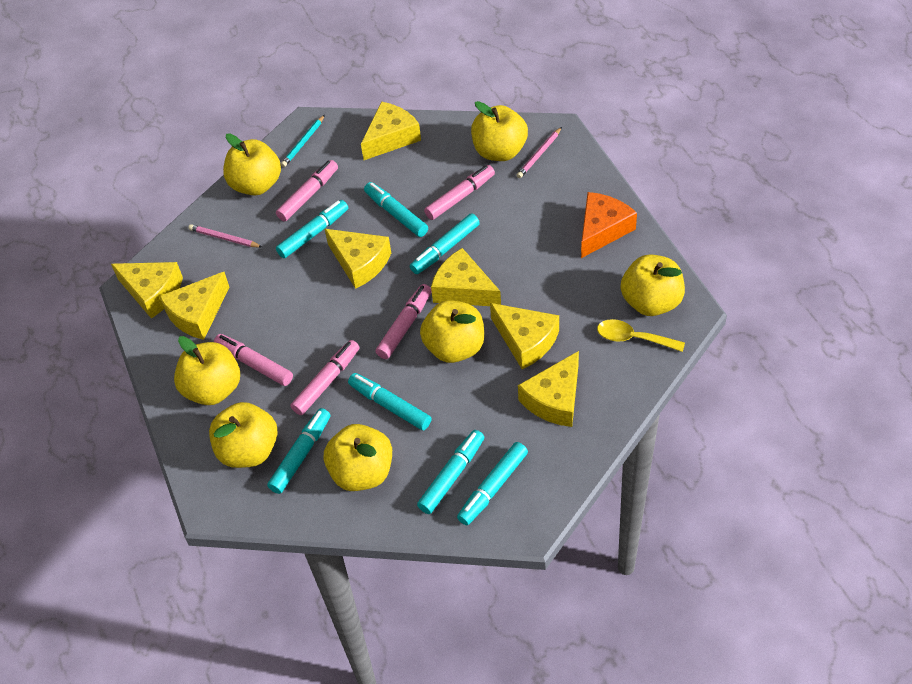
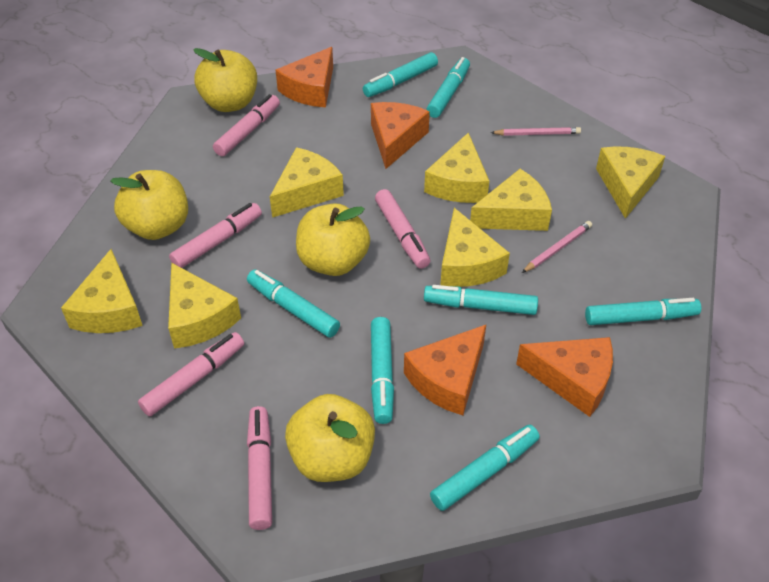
orange cheese: [581,192,637,258] = 1 -> [276,47,333,107] [371,102,430,169] [404,325,486,415] [516,337,613,417] = 4
turquoise pencil: [281,115,325,167] = 1 -> none = 0
yellow apple: [174,336,240,405] [209,402,278,468] [223,133,281,195] [324,424,392,491] [420,300,484,363] [471,101,528,161] [620,254,685,316] = 7 -> [110,170,188,240] [193,48,257,112] [285,394,375,482] [296,203,370,276] = 4
yellow spoon: [597,319,685,352] = 1 -> none = 0

